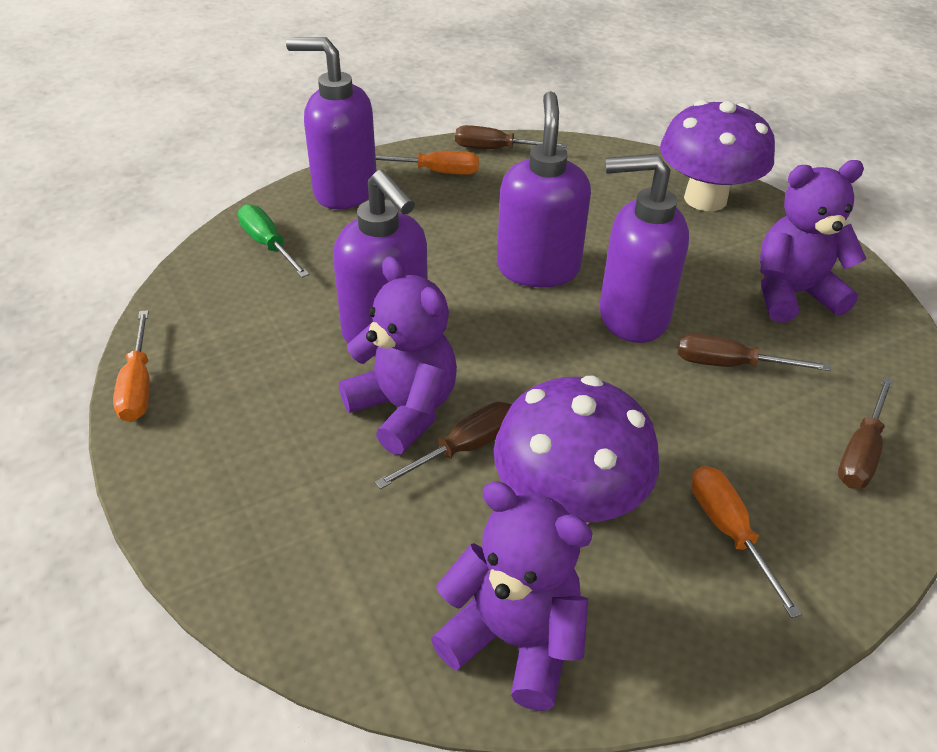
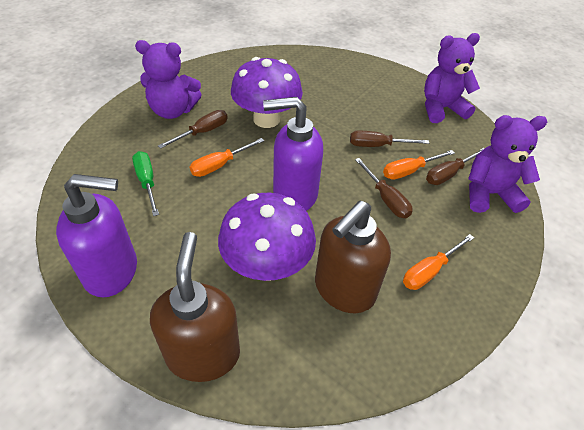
brown soap dispenser: none = 0 -> [150,232,240,382] [315,201,391,313] = 2
purple soap dispenser: [286,37,377,209] [333,170,428,343] [497,91,591,287] [599,153,689,343] = 4 -> [56,174,137,298] [263,97,323,211] = 2

